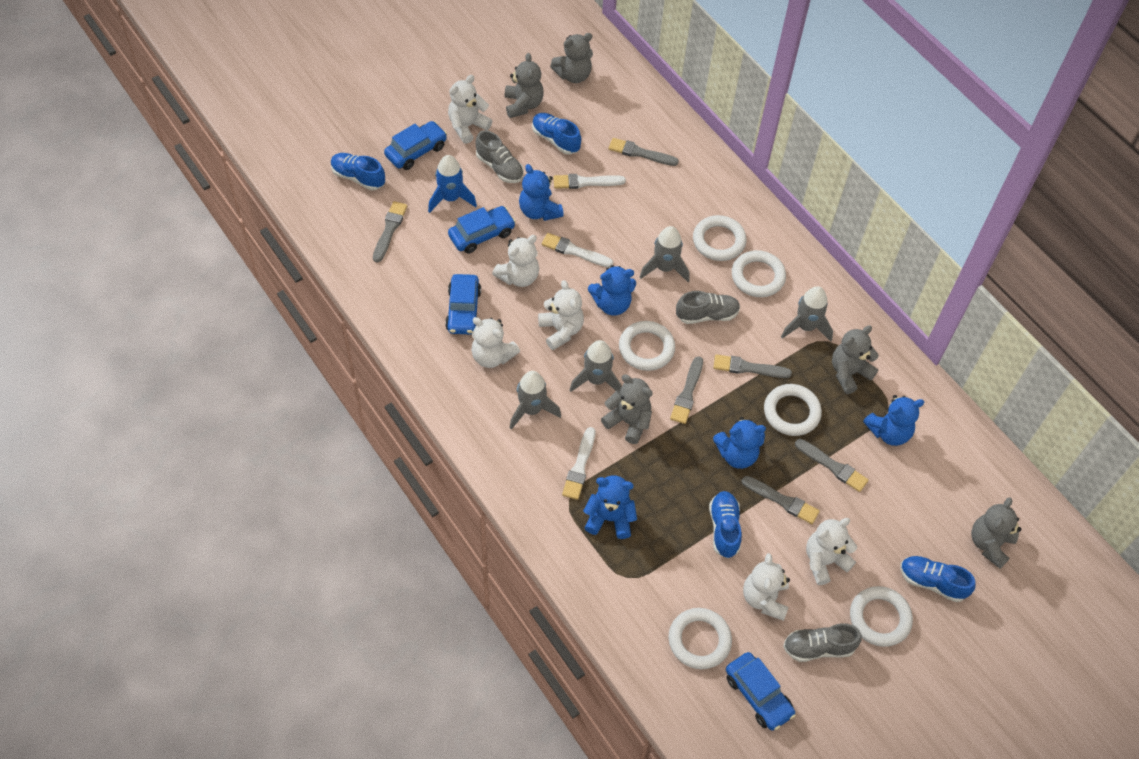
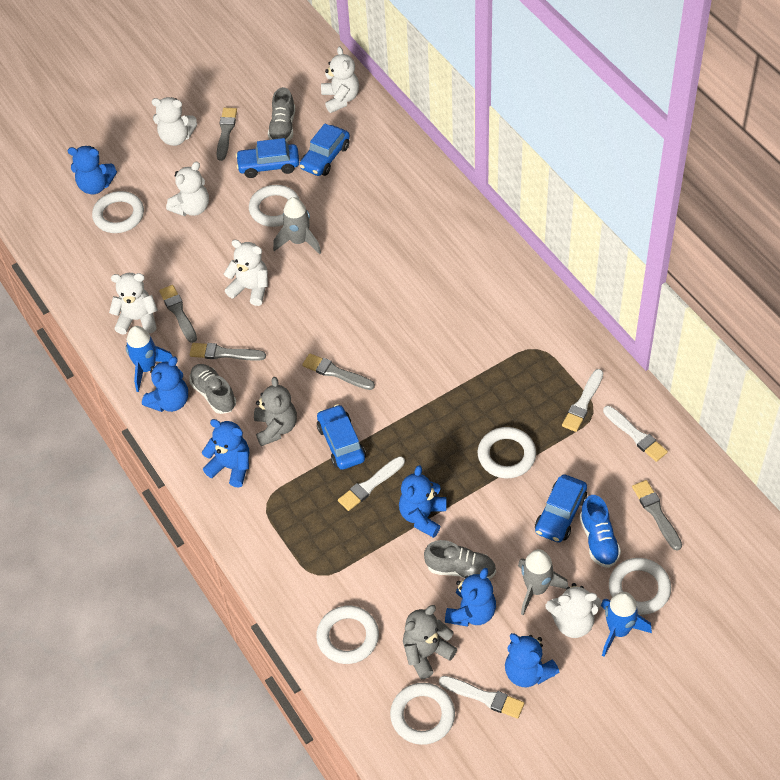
blue rocket: [428,155,477,213] = 1 -> [126,326,173,392] [601,592,652,657] = 2
blue shoe: [331,153,385,190] [532,113,581,155] [709,491,742,558] [900,556,976,602] = 4 -> [580,495,621,568] = 1
blue teddy bear: [519,164,564,221] [583,475,637,539] [588,265,636,315] [713,417,766,469] [863,395,924,446] = 5 -> [68,146,117,194] [142,357,188,412] [202,419,249,487] [399,465,447,538] [445,568,496,627] [505,633,559,687] = 6
grey brush: [373,201,407,263] [608,138,679,166] [670,356,703,424] [713,354,792,378] [742,476,820,524] [795,439,869,492] = 6 -> [159,285,197,343] [189,343,266,361] [216,108,237,161] [302,354,375,390] [632,480,682,551] = 5
grey rocket: [510,371,561,430] [570,340,622,392] [640,226,690,282] [781,286,833,342] = 4 -> [273,197,321,254] [518,549,568,615] = 2
grey teddy bear: [504,53,544,118] [550,33,593,83] [601,374,653,444] [832,325,879,394] [971,497,1021,569] = 5 -> [254,377,297,446] [403,605,457,679] = 2
white brush: [542,233,613,267] [553,174,626,189] [562,427,595,500] = 3 -> [338,456,405,511] [439,676,524,719] [562,369,604,432] [603,406,668,462] = 4

